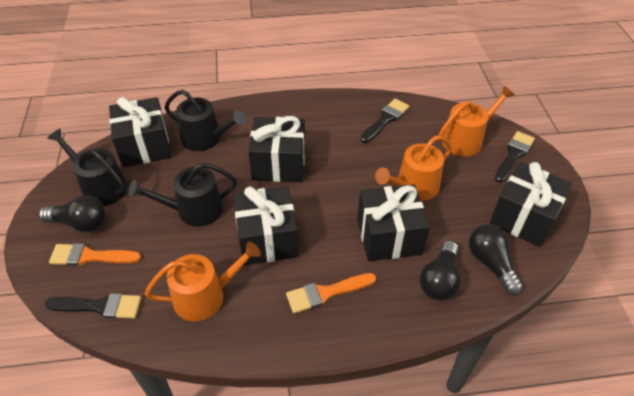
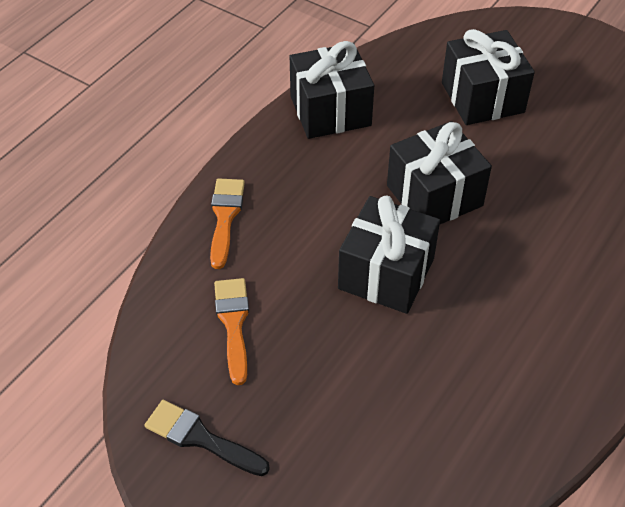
black brush: [45,293,141,319] [360,99,409,143] [495,131,535,183] = 3 -> [145,400,270,476] = 1
black gift: [109,97,171,167] [233,186,298,265] [248,116,305,182] [357,184,430,261] [490,162,572,247] = 5 -> [290,41,374,139] [338,196,440,314] [387,121,492,224] [442,29,535,125] = 4
black light bulb: [39,195,106,232] [420,241,461,301] [469,224,523,295] = 3 -> none = 0
black watering can: [47,129,127,206] [129,163,237,227] [165,90,246,151] = 3 -> none = 0
orange watering can: [145,241,261,321] [375,136,452,201] [439,86,514,156] = 3 -> none = 0

